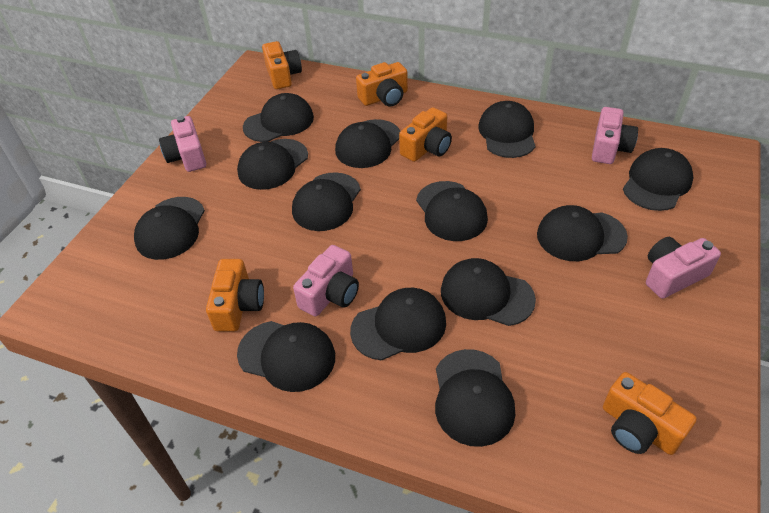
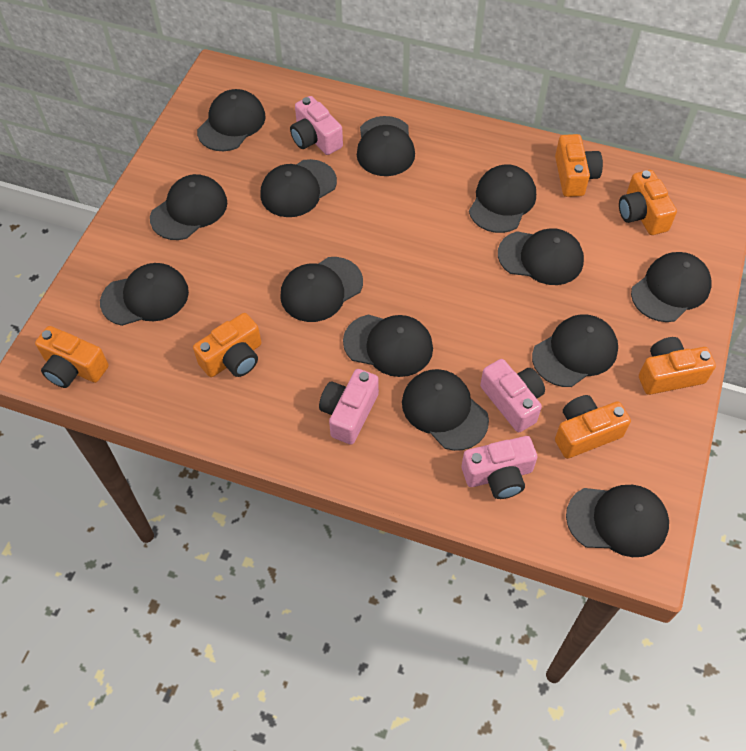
orange camera: [206,259,264,331] [262,41,302,89] [356,62,408,106] [399,107,452,162] [603,372,697,455] = 5 -> [35,326,109,388] [193,313,261,377] [555,134,603,197] [555,395,631,459] [619,170,677,235] [639,337,716,395] = 6

